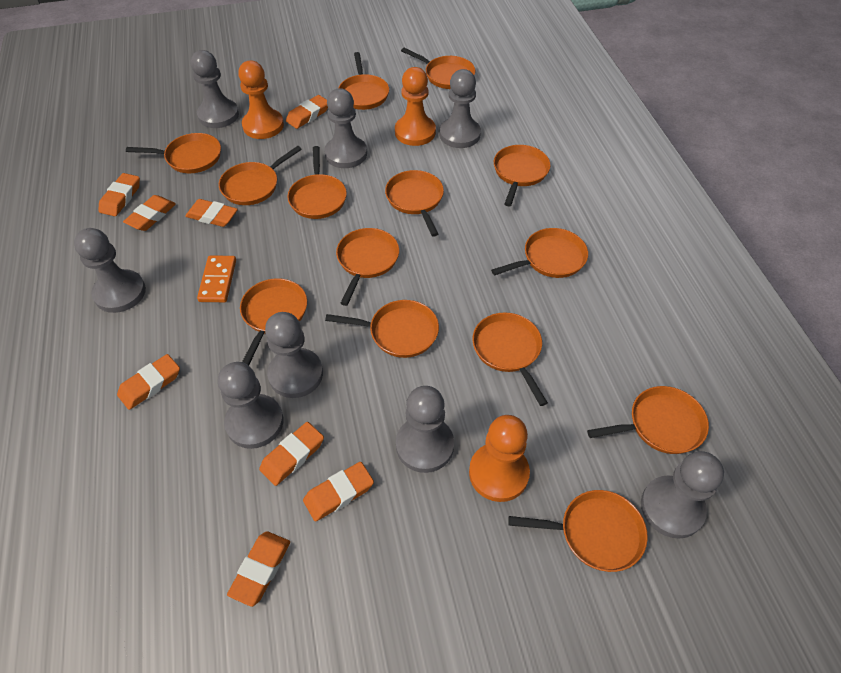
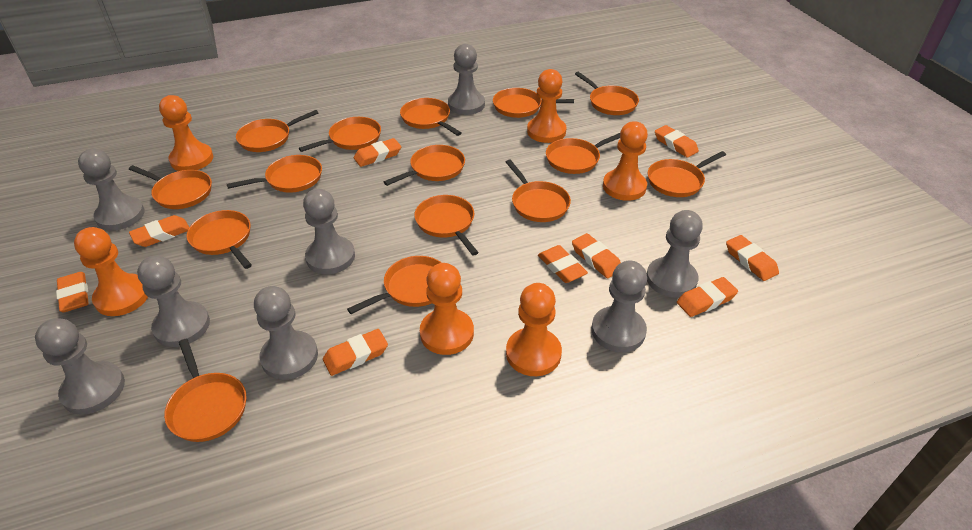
orange domino: [197,255,236,302] = 1 -> none = 0
orange eraser: [99,173,140,216] [117,354,180,410] [123,195,176,231] [185,199,238,227] [227,531,290,607] [259,422,324,486] [286,95,328,129] [303,462,374,521] = 8 -> [56,272,89,312] [129,215,189,247] [323,329,388,376] [354,138,401,167] [538,245,588,283] [572,233,621,278] [655,125,699,158] [677,277,738,317] [726,235,779,281] = 9
orange pan: [126,133,221,173] [219,146,302,205] [240,278,307,366] [287,146,347,219] [325,300,439,358] [336,228,399,306] [338,52,389,110] [385,170,444,237] [401,48,475,89] [472,312,548,406] [491,228,588,278] [494,145,551,206] [508,490,648,572] [587,386,709,454] = 14 -> [129,165,212,209] [164,339,246,442] [187,210,252,269] [227,155,322,193] [236,110,319,152] [299,117,381,152] [347,256,442,314] [384,145,465,186] [400,98,462,136] [414,195,479,256] [493,88,574,118] [506,160,571,222] [546,133,620,174] [575,72,639,115] [648,151,726,197] = 15
orange pawn: [238,61,284,139] [395,67,436,146] [469,415,530,502] = 3 -> [74,227,148,316] [159,95,213,171] [420,263,474,355] [506,283,562,376] [527,69,566,143] [603,121,648,201] = 6

